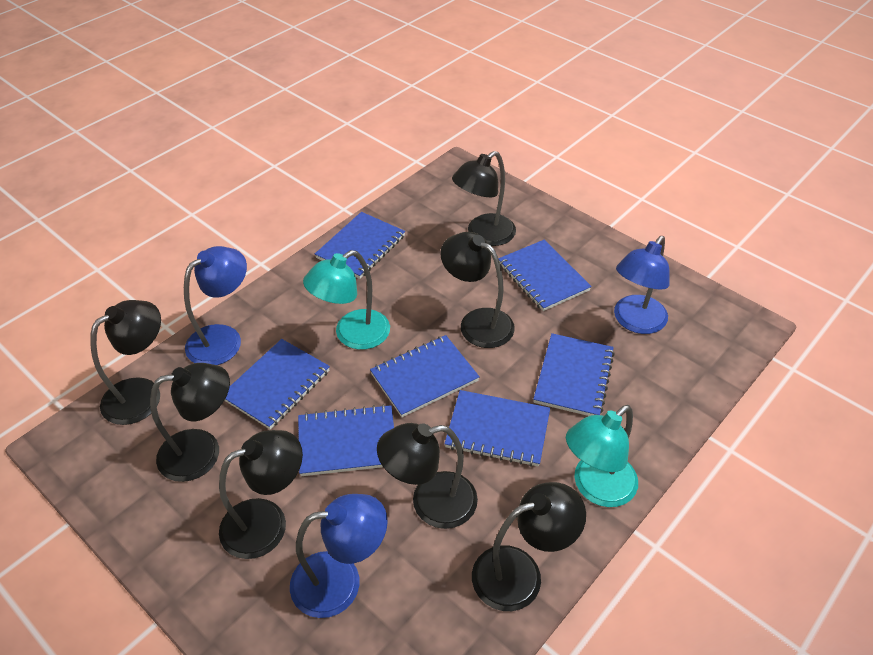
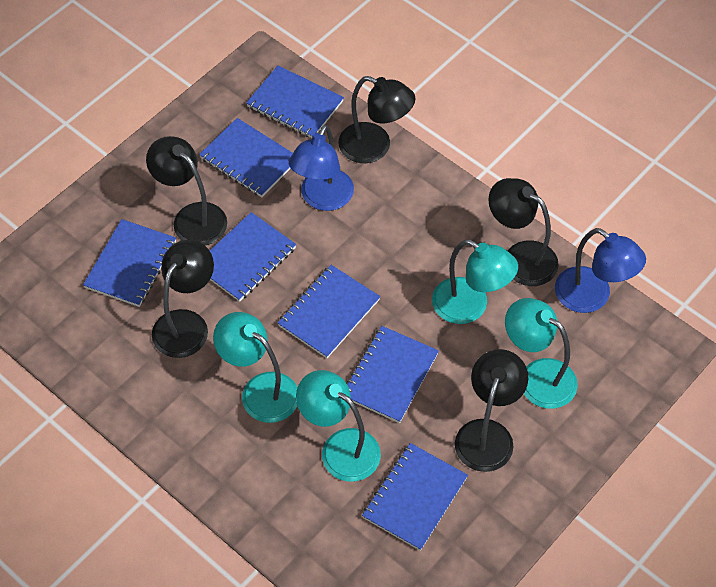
black lamp: [90,300,161,425] [150,363,230,482] [219,430,303,559] [377,423,478,529] [440,232,515,348] [452,151,516,246] [472,482,586,611] = 7 -> [146,136,227,245] [152,240,214,358] [338,76,416,163] [455,349,528,472] [488,178,559,286] = 5
blue lamp: [184,246,247,365] [290,494,388,618] [614,236,670,334] = 3 -> [289,124,354,211] [555,228,646,313] = 2
turquoise lamp: [303,250,390,350] [566,405,638,507] = 2 -> [213,312,298,423] [296,370,381,482] [432,239,518,324] [505,298,578,409] = 4

